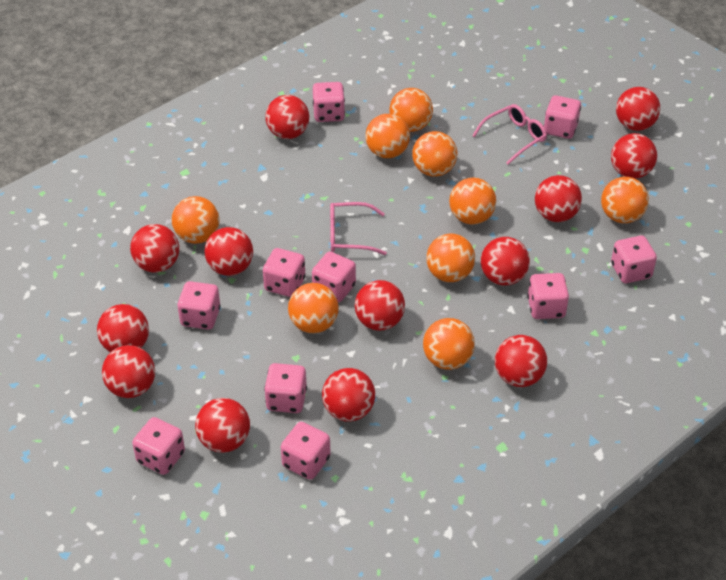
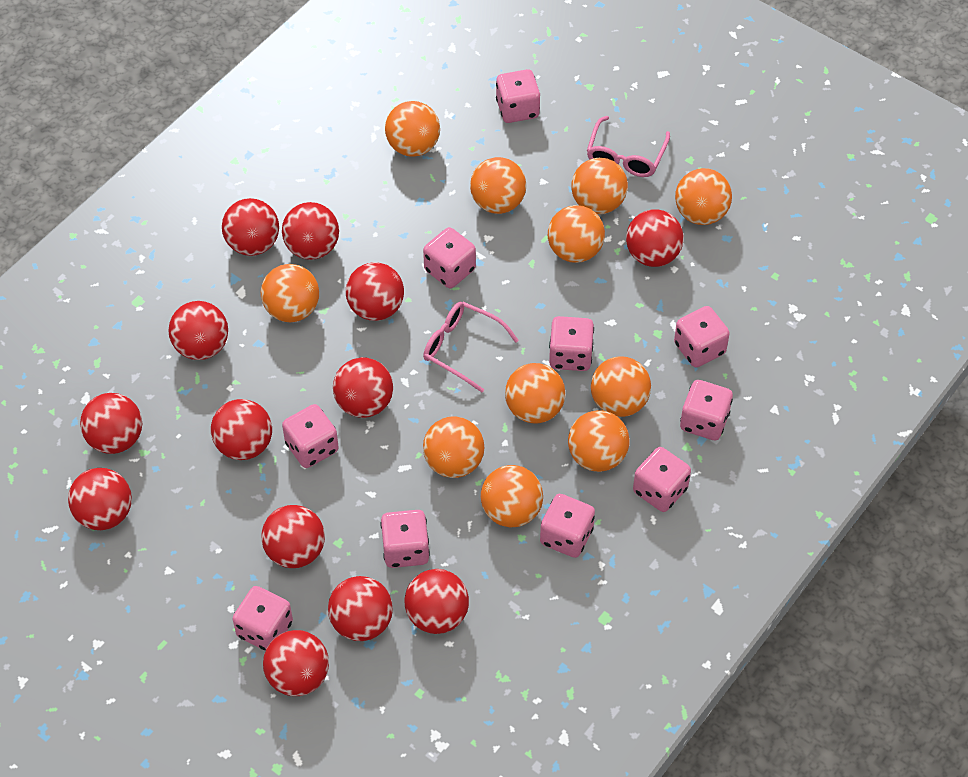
orange ball: [172,196,220,244] [288,283,339,333] [366,114,410,158] [390,88,433,132] [412,131,457,177] [423,318,475,370] [426,234,475,282] [449,177,496,225] [601,177,649,223] = 9 -> [261,264,319,322] [385,101,440,157] [423,416,485,478] [470,157,526,214] [481,465,543,528] [505,363,565,423] [548,205,605,263] [568,410,630,472] [571,158,628,214] [591,356,651,417] [675,168,732,225] = 11

